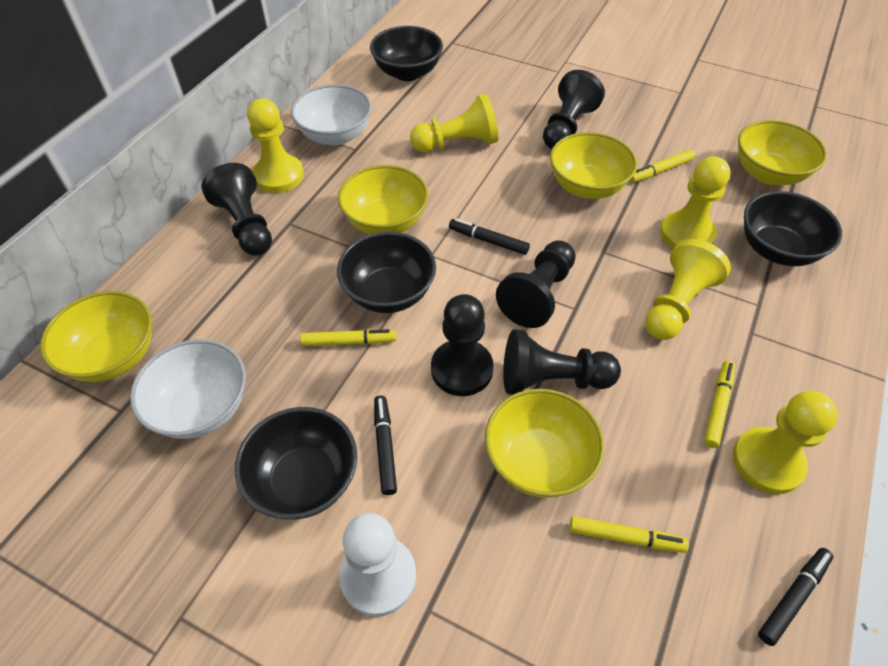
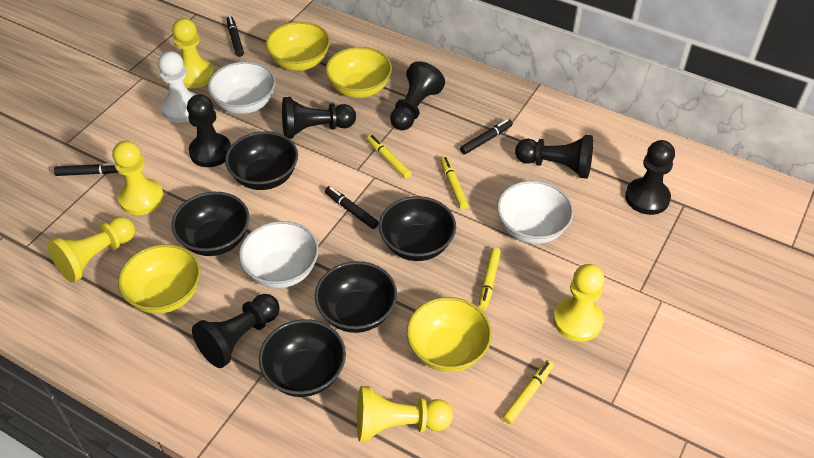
black bowl: [235,407,358,519] [337,232,436,313] [370,26,443,81] [744,191,842,266] = 4 -> [172,192,250,256] [225,131,298,190] [259,319,346,397] [315,261,397,333] [379,196,456,261] = 5
black marker: [374,395,397,495] [449,218,530,255] [758,548,833,646] = 3 -> [54,163,118,176] [227,16,244,57] [325,186,379,229] [460,119,513,155] = 4
black pawn: [202,163,272,256] [431,294,494,396] [496,240,575,328] [503,329,621,395] [543,70,605,149] = 5 -> [187,94,231,167] [192,294,280,368] [282,97,356,139] [390,61,445,130] [515,135,593,179] [625,140,675,215] = 6
white bowl: [130,339,246,439] [291,84,372,146] = 2 -> [208,61,276,114] [239,221,319,288] [497,181,574,244] = 3
yellow bowl: [40,291,152,382] [338,165,428,235] [485,389,605,498] [550,132,637,199] [738,120,827,185] = 5 -> [118,244,201,314] [265,22,330,71] [325,47,392,98] [407,297,492,372] = 4

